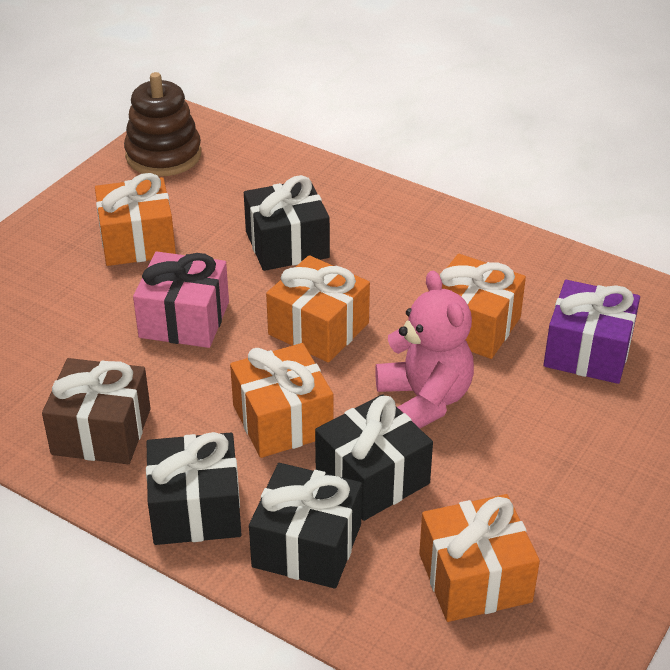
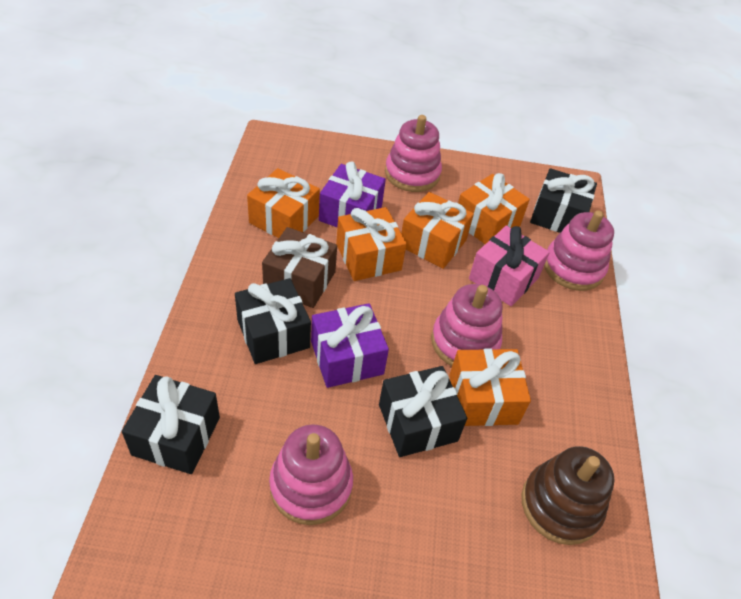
pink stacking toy: none = 0 -> [269,424,353,525] [385,115,442,192] [431,284,502,366] [544,210,614,291] = 4
pink teddy bear: [375,271,474,428] = 1 -> none = 0
purple gift: [543,280,640,384] = 1 -> [311,303,389,388] [319,161,386,227] = 2

